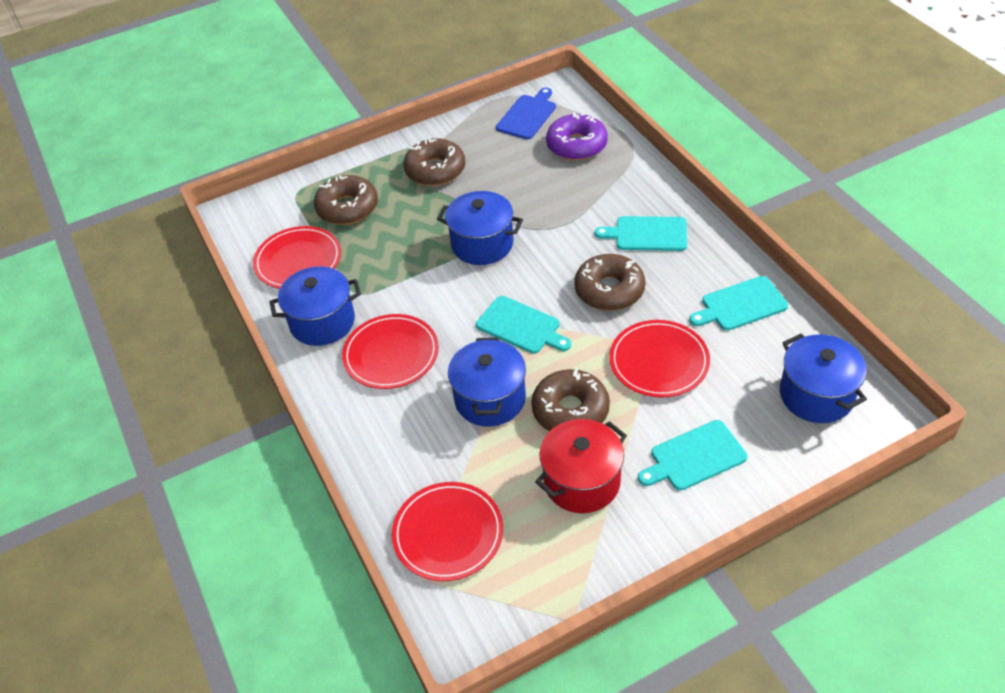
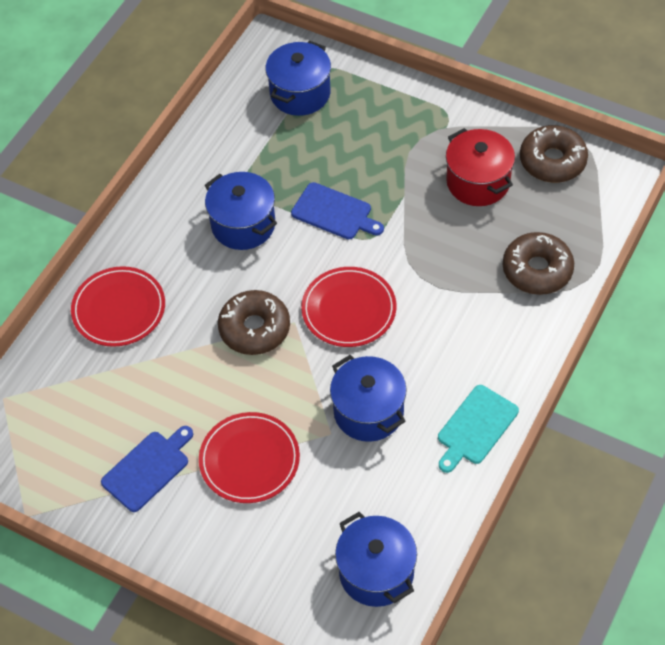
blue cutting board: [496,88,556,140] = 1 -> [101,426,193,512] [291,182,384,239] = 2
brown donut: [314,175,378,225] [403,138,465,186] [531,368,610,431] [574,254,646,311] = 4 -> [218,290,290,355] [503,232,574,295] [520,125,588,183] = 3
purple donut: [546,112,608,160] = 1 -> none = 0
red plate: [253,226,341,289] [342,314,439,389] [392,482,503,581] [609,320,710,398] = 4 -> [71,266,165,347] [199,412,300,503] [301,267,396,347] = 3
turquoise cutting board: [476,296,571,354] [595,216,687,251] [638,420,747,491] [689,276,788,331] = 4 -> [438,385,519,473] = 1

